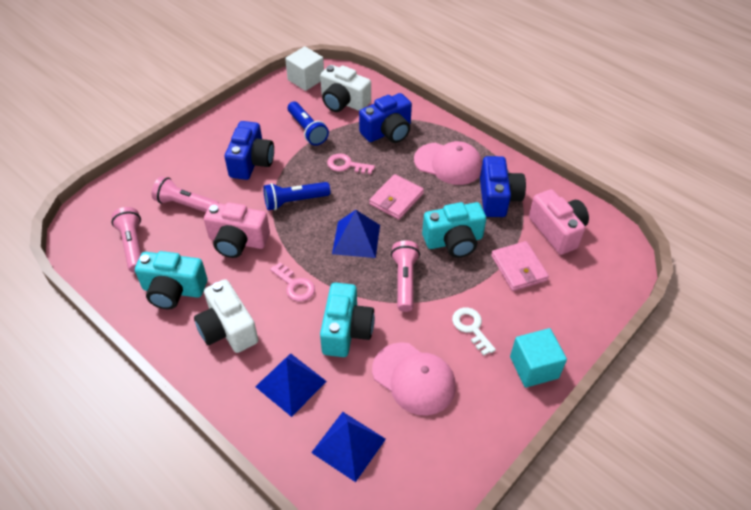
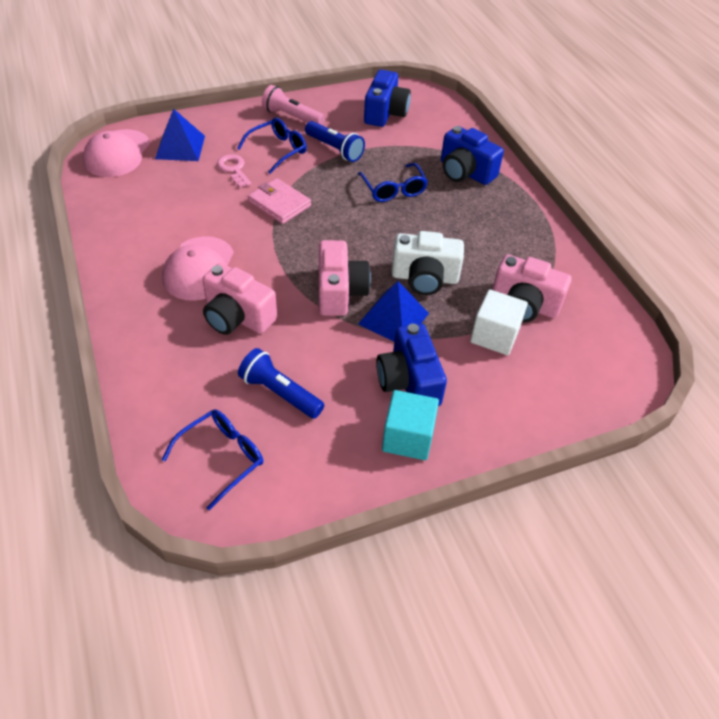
blue glasses: none = 0 -> [162,409,263,510] [237,118,307,174] [358,163,428,202] = 3
blue pyramid: [255,353,327,417] [311,412,386,482] [332,210,380,258] = 3 -> [155,109,205,161] [358,281,429,342] = 2
pink camera: [204,202,270,258] [529,189,589,255] = 2 -> [202,263,277,335] [319,240,371,316] [492,254,572,322] = 3
pink flashlight: [112,207,141,273] [152,176,219,212] [391,240,420,312] = 3 -> [262,85,325,125] = 1
pink key: [270,262,315,302] [327,154,375,174] = 2 -> [217,154,251,188] = 1
pink wallet: [369,174,424,220] [491,241,549,291] = 2 -> [248,178,311,224] = 1
turquoise camera: [135,251,207,309] [320,282,375,357] [422,202,486,258] = 3 -> none = 0
white camera: [194,279,258,353] [320,65,371,112] = 2 -> [392,231,464,295] = 1
white key: [452,308,496,356] = 1 -> none = 0

